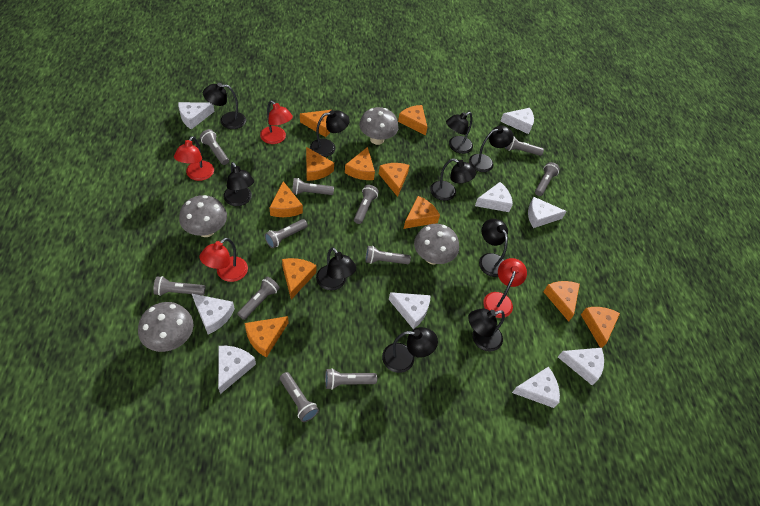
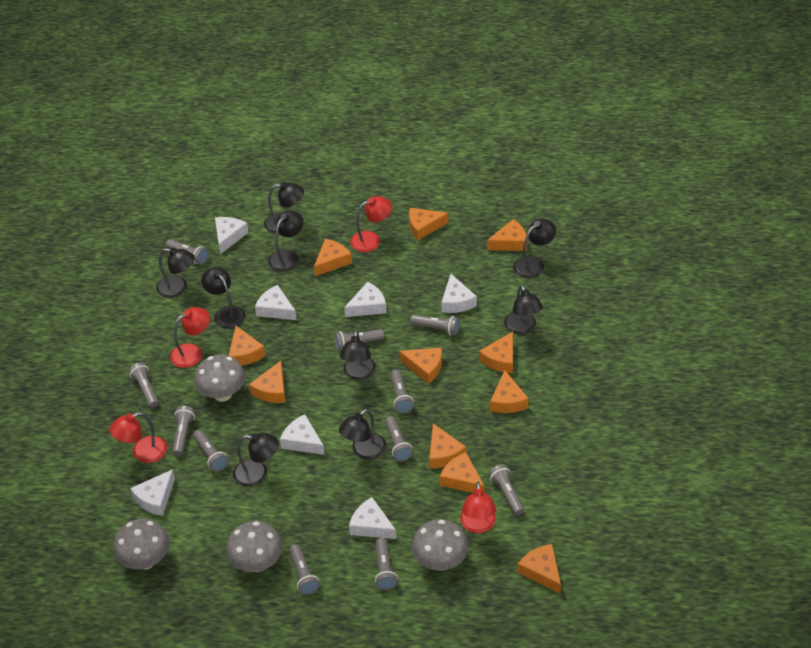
black lamp: [203,83,246,129] [223,162,254,206] [310,110,350,157] [316,247,356,290] [382,327,438,373] [430,159,476,201] [446,112,473,154] [468,308,505,352] [469,126,514,172] [479,219,508,277] = 10 -> [156,247,195,298] [201,267,246,329] [233,433,279,487] [264,182,304,234] [268,210,303,272] [339,409,386,460] [340,330,376,380] [504,285,543,335] [513,218,556,278] = 9
white cheese: [178,102,215,129] [192,294,235,334] [218,346,256,394] [389,292,431,329] [475,182,513,212] [500,108,534,134] [512,366,560,408] [528,197,567,228] [558,348,604,385] = 9 -> [130,469,175,516] [215,217,249,254] [255,285,297,320] [280,414,325,455] [344,282,387,317] [349,497,396,539] [441,274,477,313] = 7

